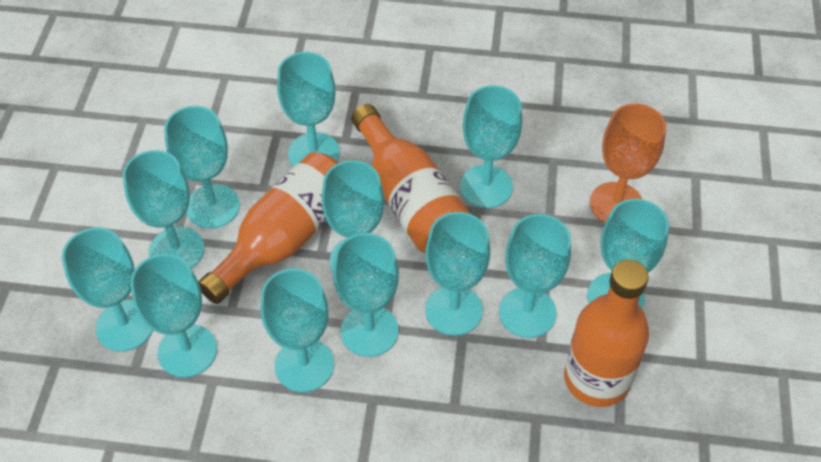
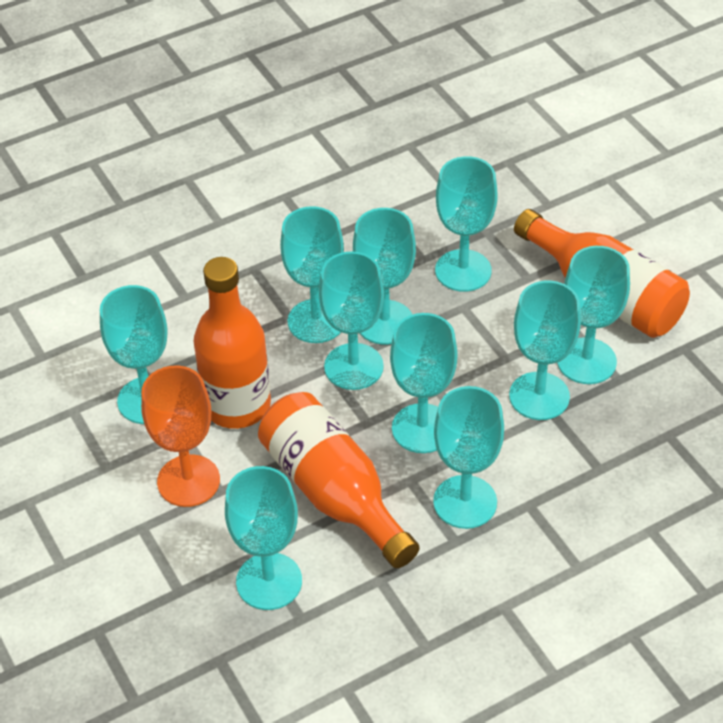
turquoise goblet: [62,228,153,351] [122,150,205,269] [130,254,217,378] [164,106,240,229] [261,268,334,392] [277,52,340,167] [321,160,384,271] [333,233,399,357] [425,212,490,336] [460,85,522,208] [499,214,571,338] [587,199,669,309] = 12 -> [100,285,168,424] [225,466,302,610] [280,206,344,343] [319,251,384,390] [353,208,416,345] [390,313,457,453] [433,386,504,529] [435,156,498,292] [509,281,581,420] [557,246,630,384] = 10

